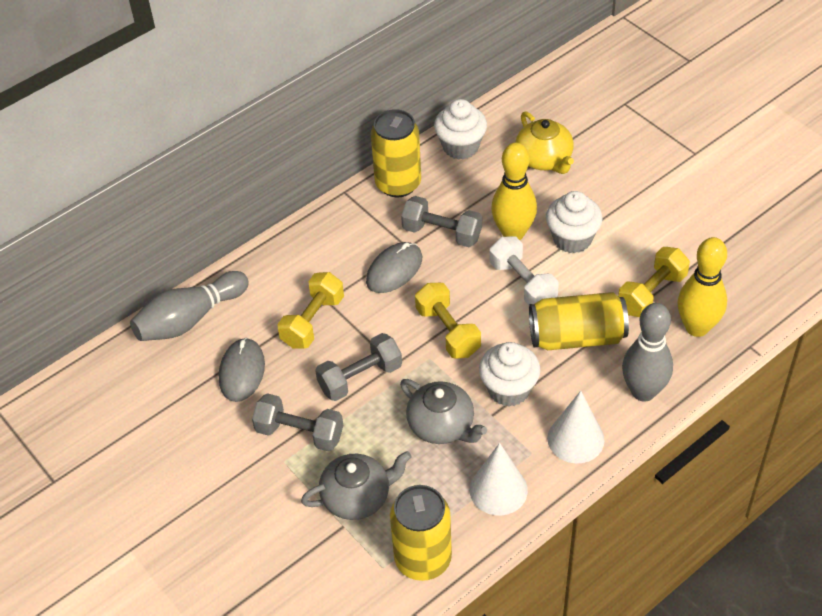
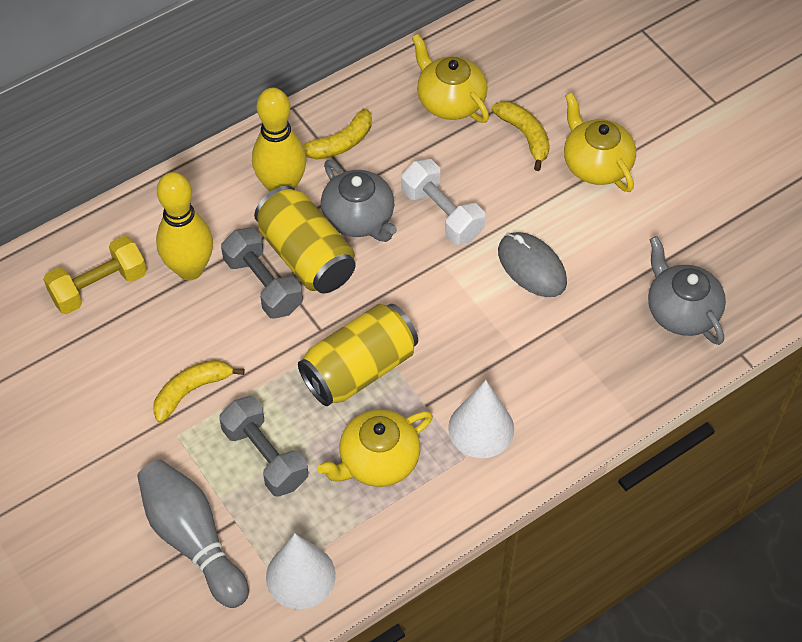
grey bowling pin: [130,271,249,341] [622,303,673,402] = 2 -> [137,460,249,608] = 1
grey dumbbell: [252,393,343,452] [315,333,402,401] [401,196,482,247] = 3 -> [219,396,308,497] [221,227,303,319] = 2
grey mouse: [219,337,265,402] [366,242,422,293] = 2 -> [498,232,567,297] = 1
white cupcake: [434,99,487,160] [479,342,540,407] [546,191,603,253] = 3 -> none = 0
yellow banana: none = 0 -> [153,360,245,423] [303,108,372,160] [491,101,550,171] = 3
yellow can: [371,109,421,197] [390,485,452,581] [529,292,629,350] = 3 -> [254,186,356,294] [298,304,418,406] = 2
yellow dumbbell: [277,272,344,349] [415,283,481,359] [618,247,690,317] = 3 -> [43,236,147,314] = 1
yellow teapot: [515,111,574,174] = 1 -> [317,409,433,487] [412,34,489,123] [564,93,636,192] = 3

